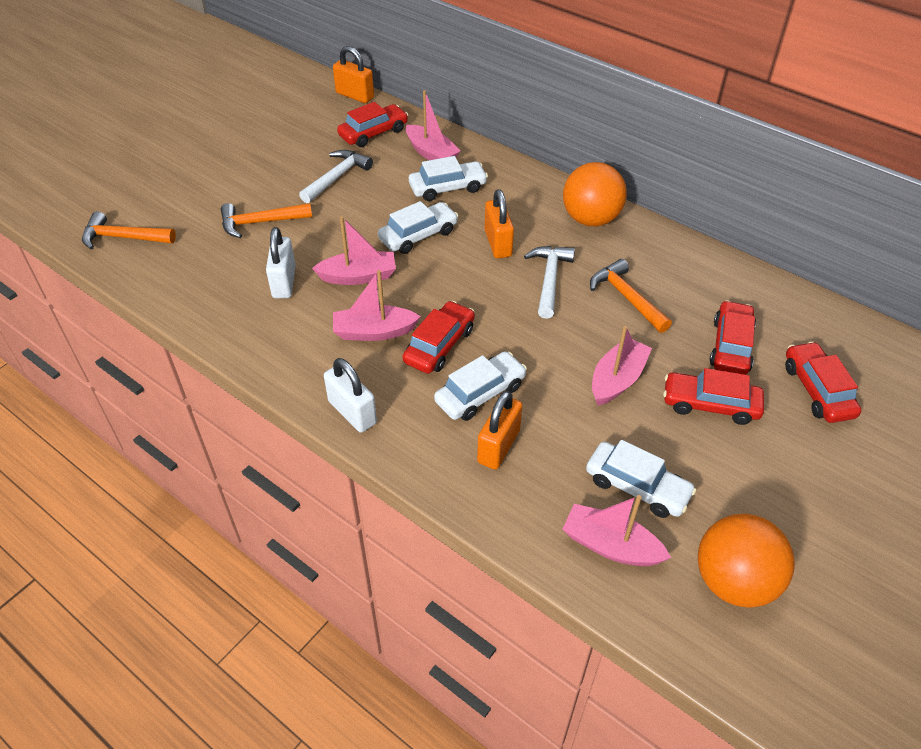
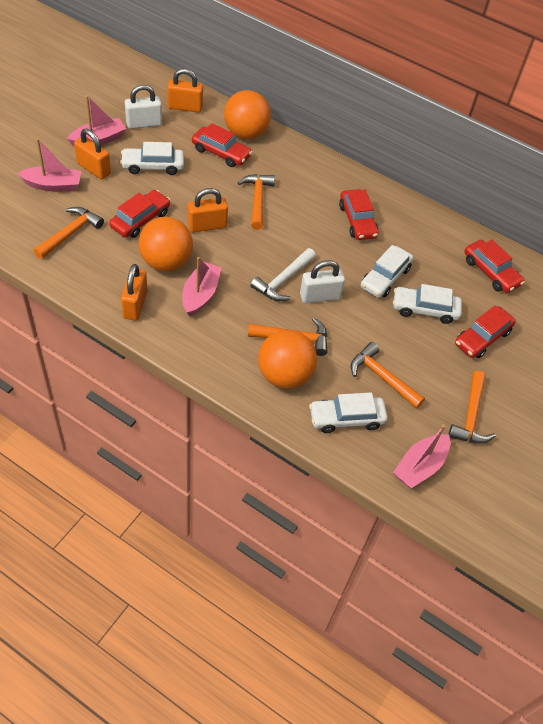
orange ball: [563,162,627,226] [698,514,795,608] = 2 -> [139,217,193,271] [224,90,271,139] [258,330,317,389] = 3
orange hammer: [82,211,176,250] [221,203,312,238] [590,259,672,333] = 3 -> [33,207,104,259] [238,174,275,230] [248,318,328,356] [351,342,425,409] [448,371,496,444] = 5
orange padlock: [333,46,374,103] [477,391,523,470] [485,189,514,259] = 3 -> [74,129,111,180] [121,264,147,321] [167,68,203,112] [188,188,228,233] = 4
pink boat: [312,216,396,285] [333,270,421,341] [406,90,461,160] [563,495,671,566] [592,326,652,406] = 5 -> [17,138,82,191] [67,95,126,147] [182,257,222,316] [393,425,450,488] = 4
white hammer: [299,150,373,203] [524,246,575,319] = 2 -> [250,248,316,301] = 1

